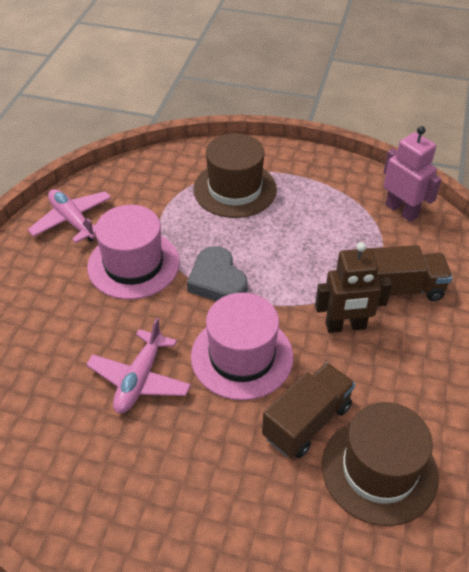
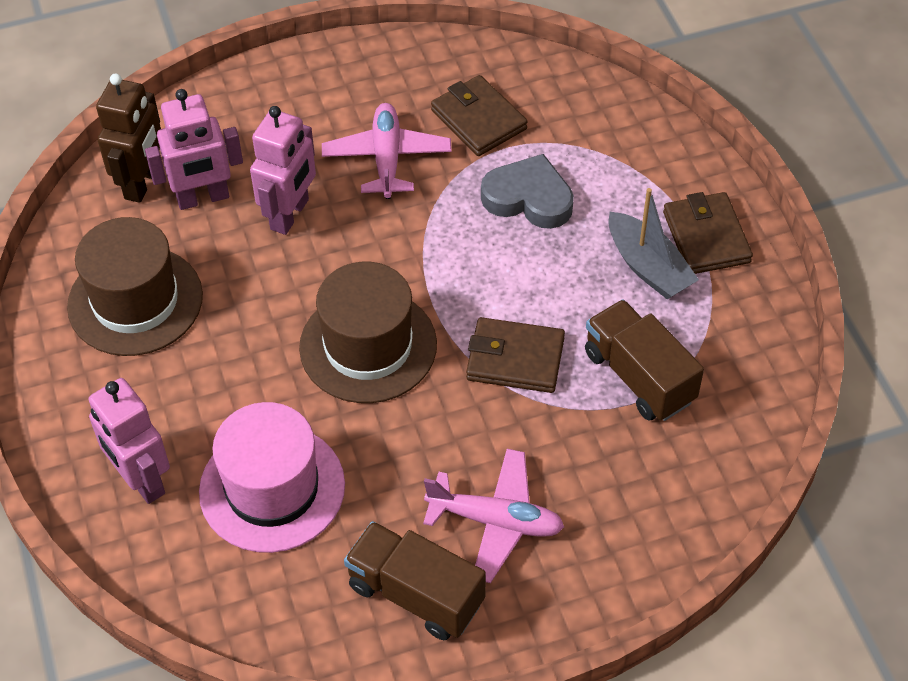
brown wallet: none = 0 -> [431,75,528,156] [466,317,565,393] [663,192,753,274] = 3
grey boat: none = 0 -> [608,188,699,299] = 1
pink hat: [87,205,180,300] [191,293,293,400] = 2 -> [199,402,345,553] = 1
pink robot: [383,126,442,222] = 1 -> [88,378,170,504] [145,89,243,210] [250,106,316,235] = 3

